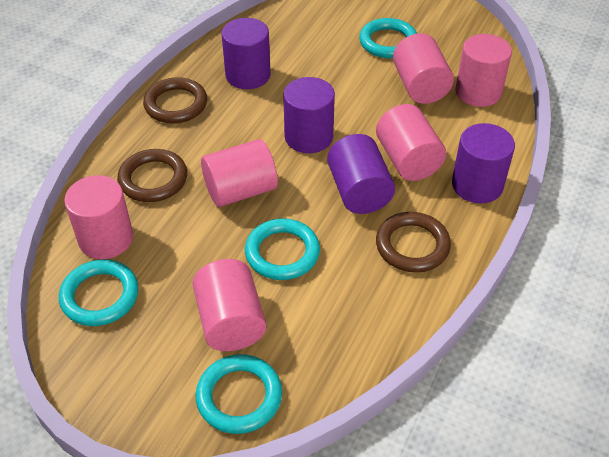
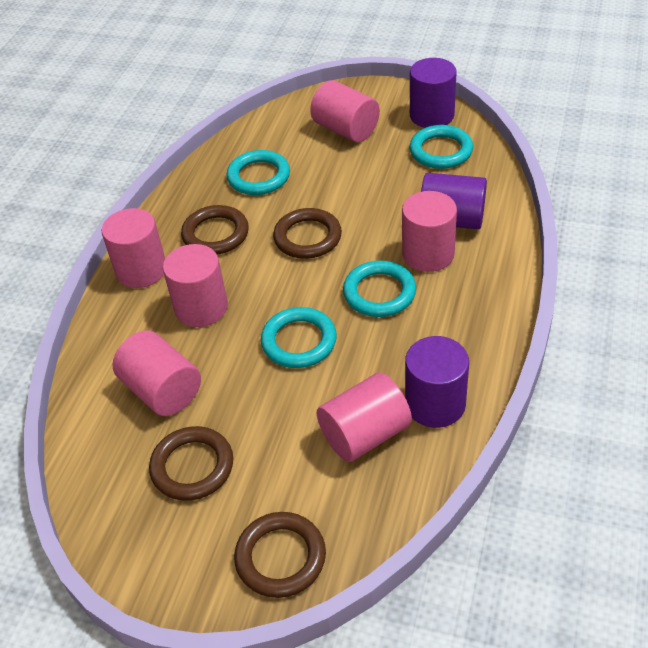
brown ring: [117,149,187,202] [143,77,207,123] [376,212,451,273] = 3 -> [149,426,233,501] [181,205,249,255] [234,512,326,598] [273,208,342,259] = 4
purple cylinder: [222,18,271,89] [283,77,335,153] [327,134,395,214] [452,123,515,203] = 4 -> [405,336,469,428] [410,58,457,128] [421,173,487,229] = 3

